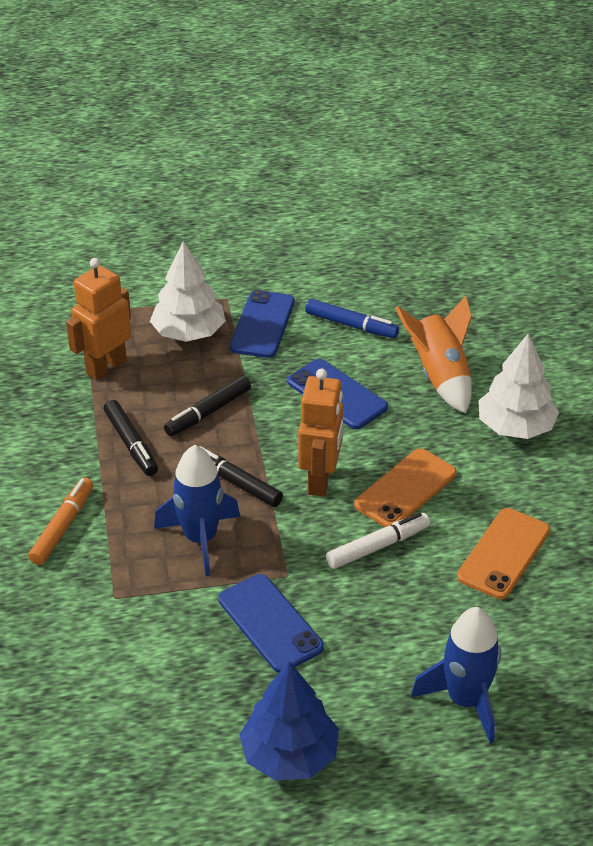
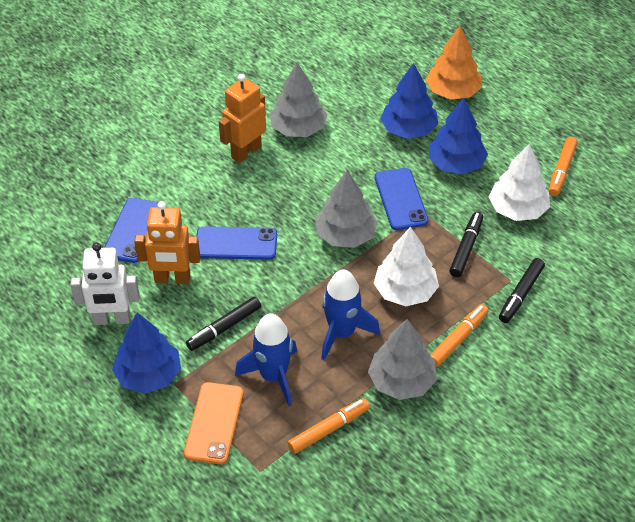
blue marker: [305,299,399,338] = 1 -> none = 0
blue tree: [239,661,339,781] = 1 -> [112,312,181,394] [380,63,438,139] [429,98,488,174] = 3
grey tree: none = 0 -> [270,63,328,137] [316,170,378,248] [368,319,437,400] = 3
orange marker: [28,477,93,565] = 1 -> [287,398,370,454] [430,304,489,367] [548,137,578,196] = 3
orange phone: [354,448,457,527] [457,508,550,599] = 2 -> [184,382,243,464] = 1
orange rocket: [395,295,472,414] = 1 -> none = 0
orange tree: none = 0 -> [426,26,482,99] = 1
white marker: [326,513,430,569] = 1 -> none = 0
white robot: none = 0 -> [70,243,140,325] = 1

